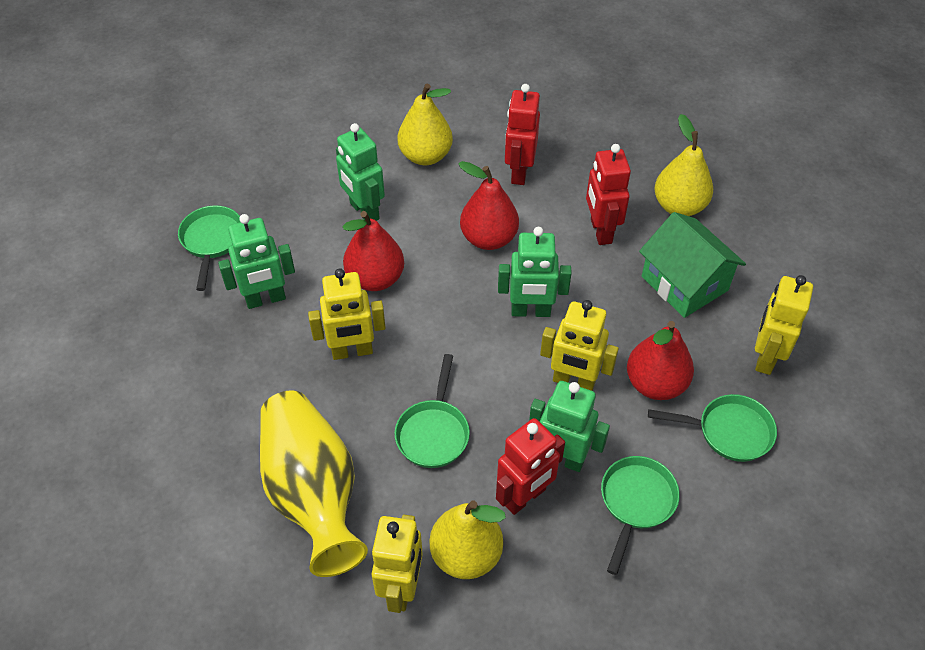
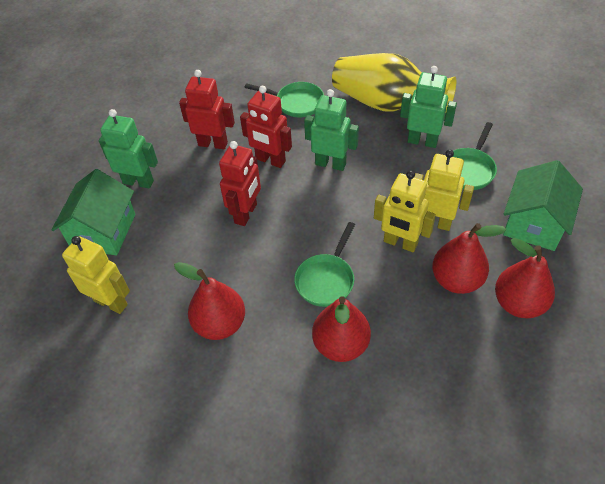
green house: [639,212,746,318] = 1 -> [51,169,135,255] [503,160,583,251] = 2
green pan: [178,205,240,291] [394,354,470,468] [601,456,680,575] [648,394,777,462] = 4 -> [245,82,324,117] [294,222,355,307] [453,122,497,190] = 3
green robot: [218,214,295,309] [336,123,385,221] [498,227,572,317] [529,381,610,472] = 4 -> [99,109,158,188] [304,89,359,171] [400,66,457,148] = 3
red pear: [343,211,404,291] [458,161,519,250] [627,321,694,400] = 3 -> [174,262,245,340] [312,296,371,362] [432,223,506,294] [495,238,555,318] = 4
yellow pear: [397,83,453,165] [430,500,506,579] [654,114,713,216] = 3 -> none = 0
yellow robot: [308,268,386,360] [372,515,423,613] [540,300,619,391] [755,275,813,375] = 4 -> [62,236,130,314] [374,170,436,252] [415,149,474,231] = 3

